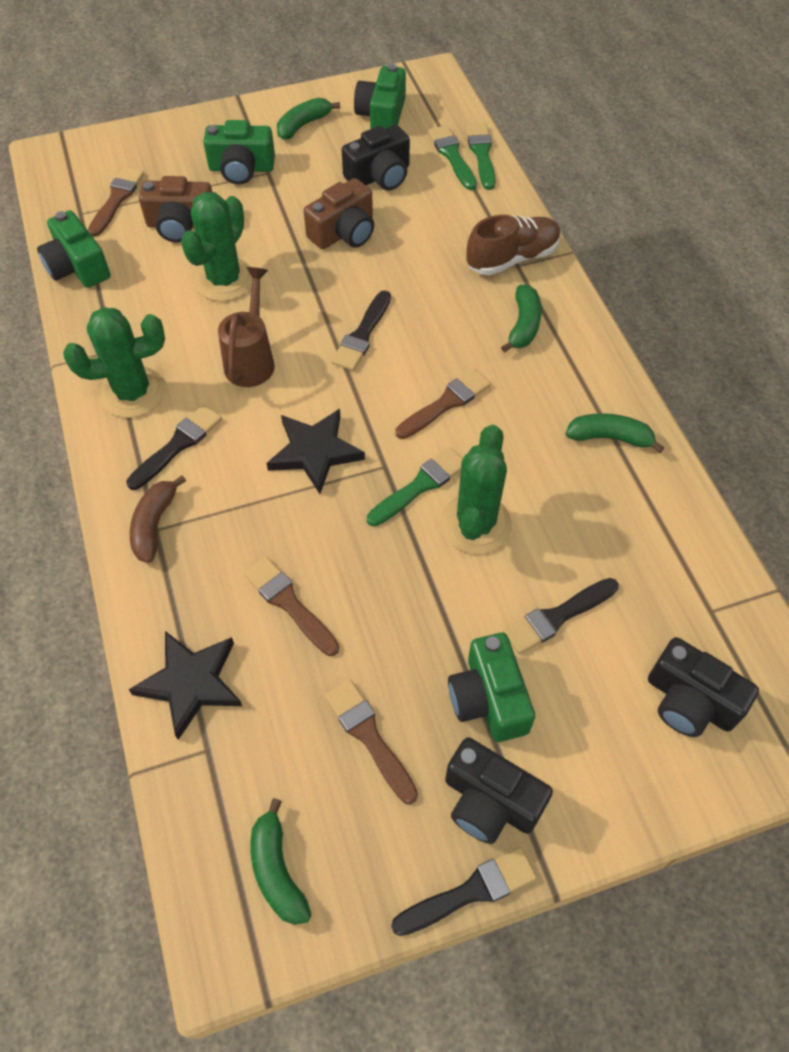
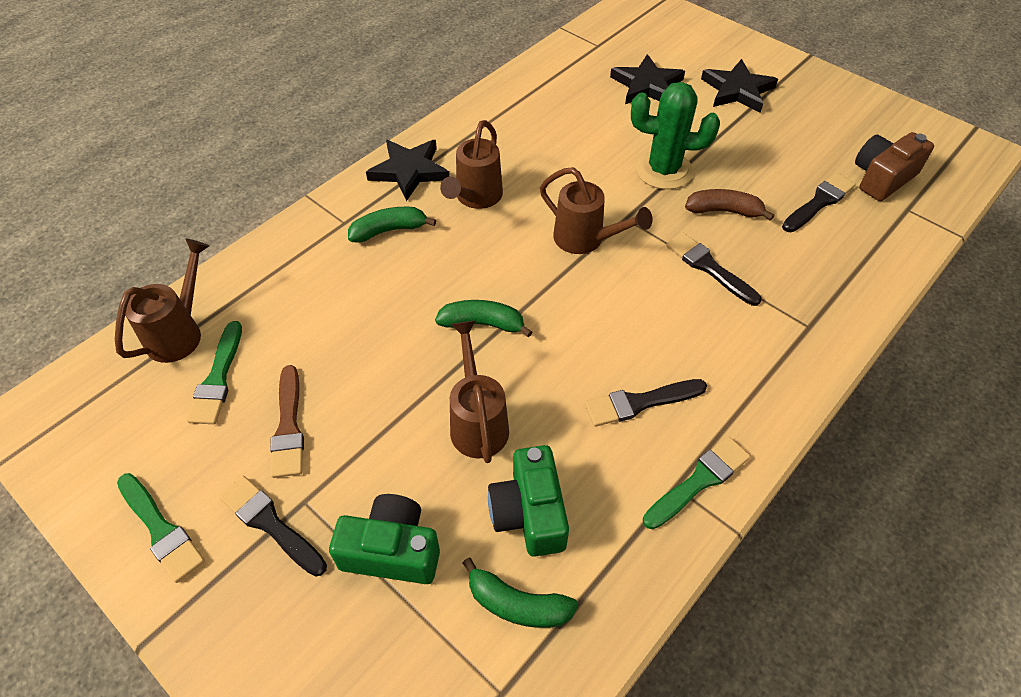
black camera: [342,125,410,191] [445,737,553,844] [648,637,759,737] = 3 -> none = 0
black star: [128,631,242,740] [267,409,365,494] = 2 -> [366,140,450,201] [610,54,685,104] [701,59,778,113] = 3
brown brush: [88,167,145,237] [244,556,339,656] [325,679,418,804] [396,369,491,439] = 4 -> [270,365,304,478] = 1
brown camera: [139,176,212,243] [304,178,374,249] = 2 -> [855,132,934,201] = 1
brown shoe: [466,215,561,275] = 1 -> none = 0
brown watering can: [218,267,275,387] = 1 -> [115,239,209,363] [440,120,503,209] [450,321,509,463] [540,167,653,254] = 4
green banana: [251,798,311,925] [277,98,340,140] [501,285,542,353] [566,413,664,453] = 4 -> [348,207,436,243] [435,300,532,338] [463,558,578,628] = 3
green cactus: [63,307,165,418] [181,192,253,302] [440,425,512,554] = 3 -> [631,82,720,189] = 1
green camera: [37,210,110,288] [203,120,275,185] [354,64,406,129] [448,633,535,742] = 4 -> [329,494,440,584] [488,445,569,557] = 2

